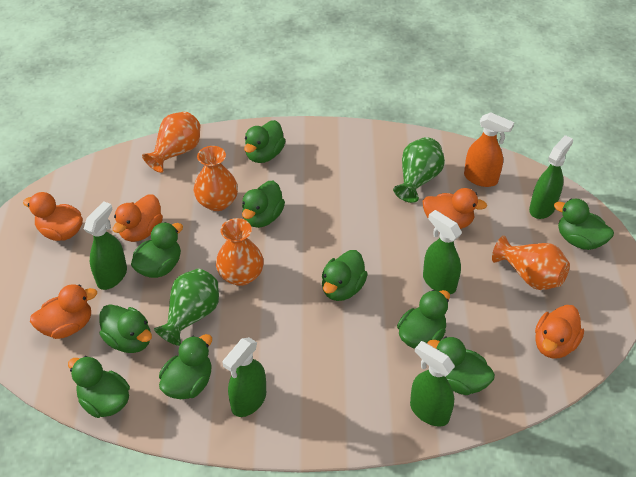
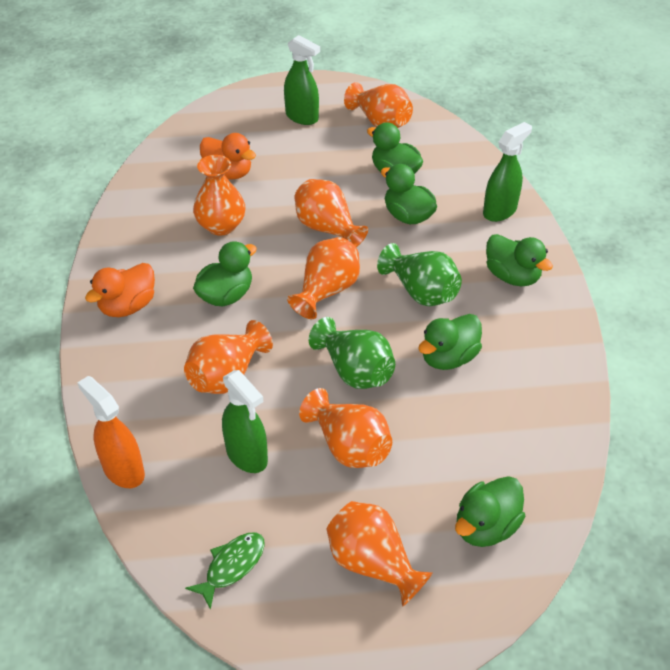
green duck: [68,356,130,418] [99,304,152,353] [131,222,183,278] [159,334,212,399] [242,181,285,228] [244,120,285,163] [322,250,368,301] [397,290,450,349] [427,337,495,395] [554,199,614,250] = 10 -> [193,241,257,306] [367,122,423,174] [381,164,437,224] [418,314,482,370] [455,476,525,547] [486,234,553,286] = 6
green fish: none = 0 -> [185,532,265,610] = 1
green spray bottle: [84,201,127,290] [222,337,266,417] [410,341,455,427] [423,210,462,294] [529,135,573,219] = 5 -> [222,370,268,473] [284,35,320,125] [483,122,532,222] = 3
orange duck: [23,192,83,241] [30,284,97,339] [113,194,163,242] [422,188,487,229] [535,305,584,358] = 5 -> [85,263,155,317] [200,133,256,179] = 2
orange vase: [142,111,201,173] [193,146,238,211] [216,218,264,286] [492,236,570,290] = 4 -> [184,320,273,394] [193,155,246,236] [287,237,360,319] [294,179,368,247] [299,388,392,468] [327,501,433,607] [344,82,413,128] = 7

